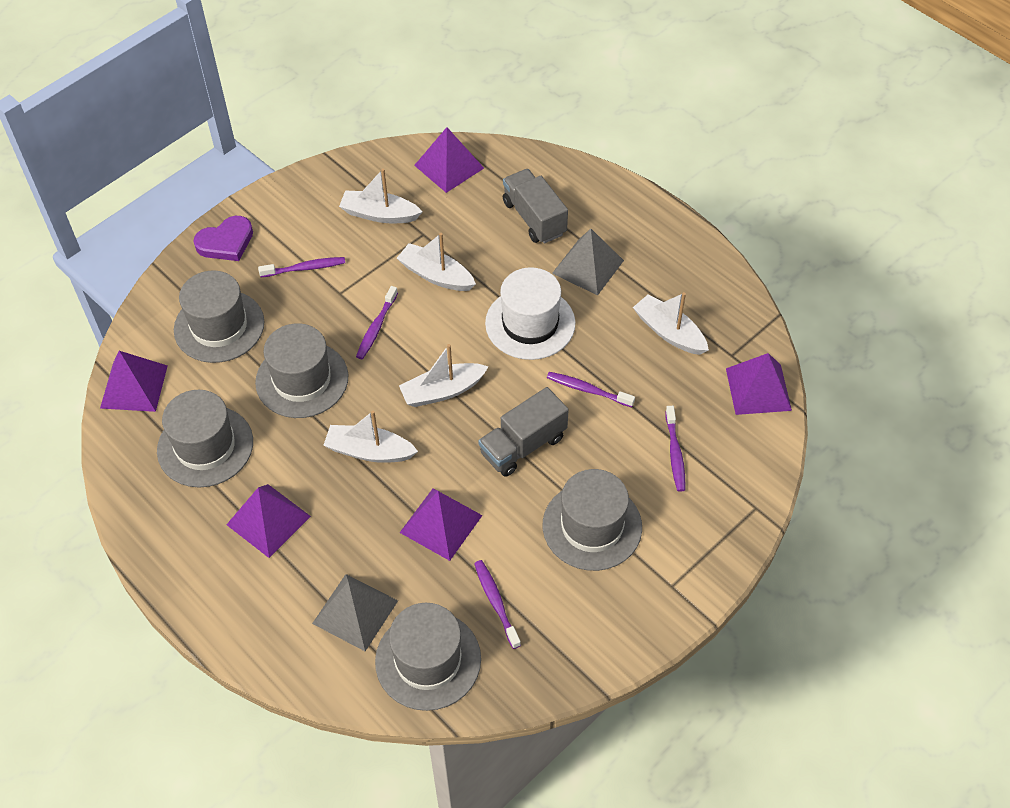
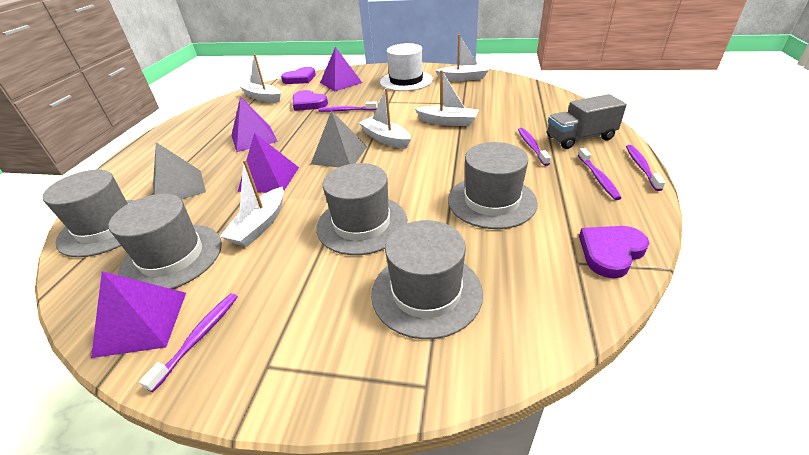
grey truck: [478,387,569,477] [503,169,568,244] = 2 -> [547,94,627,149] = 1
purple heart: [193,216,253,261] = 1 -> [281,67,316,84] [293,90,328,111] [579,226,649,278] = 3
purple pyramid: [100,351,168,412] [226,484,311,558] [400,489,483,561] [414,127,484,193] [726,353,792,415] = 5 -> [91,271,186,358] [231,97,278,152] [238,133,299,193] [320,47,362,91] = 4

